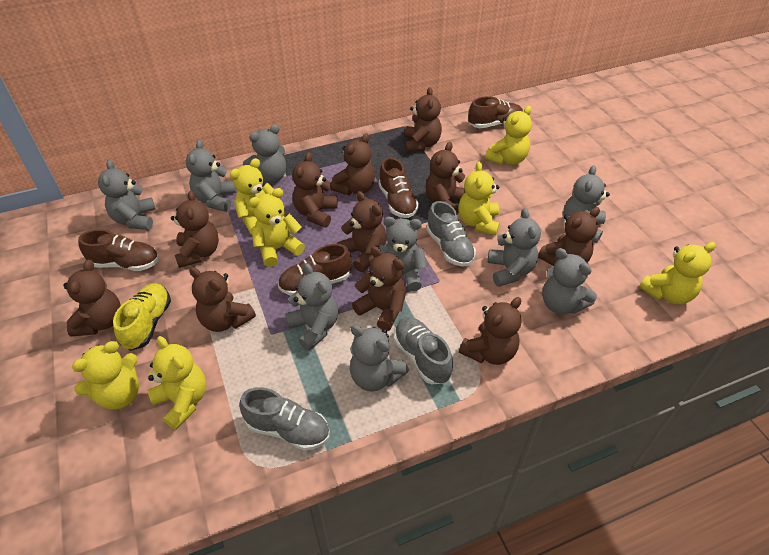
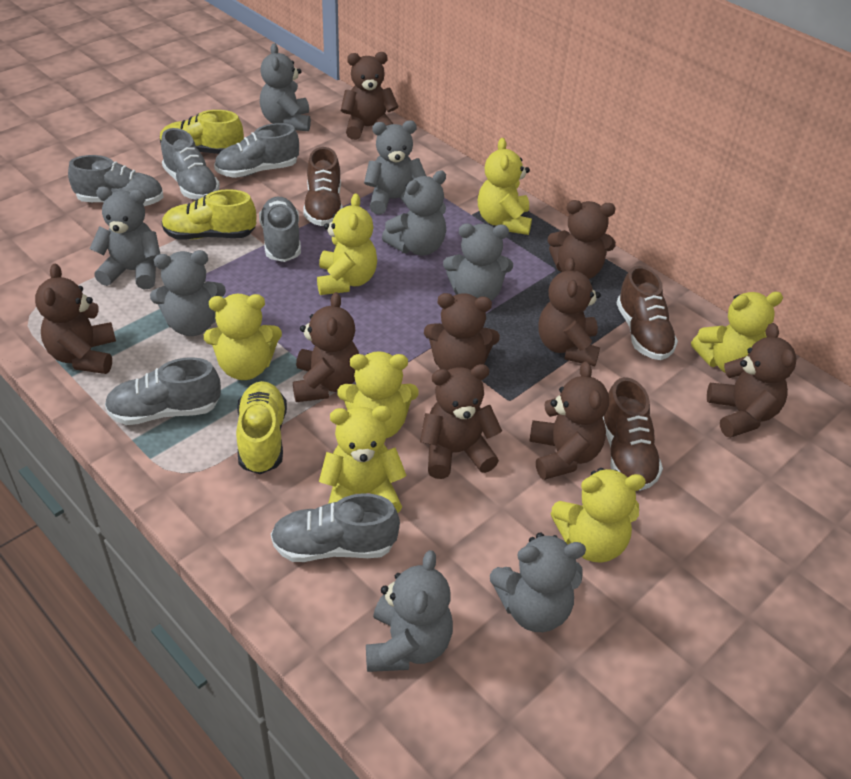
brown shoe: [78,229,159,271] [278,244,352,296] [379,158,419,218] [468,96,523,128] = 4 -> [303,147,343,226] [602,377,663,491] [617,266,678,360] = 3
brown teddy bear: [63,260,121,337] [171,191,219,268] [189,267,256,332] [292,152,338,228] [330,133,375,195] [337,191,386,272] [352,246,406,331] [404,87,442,153] [426,142,465,214] [459,297,521,365] [538,207,600,266] = 11 -> [35,264,116,374] [293,292,359,402] [341,52,399,140] [420,364,502,479] [424,293,500,370] [530,361,609,480] [538,257,601,366] [548,200,616,279] [707,323,796,438] = 9
grey shoe: [239,387,330,451] [394,317,453,384] [427,201,476,266] = 3 -> [68,155,164,206] [105,357,221,425] [161,128,220,200] [214,123,299,178] [259,197,301,262] [271,493,400,562] = 6
grey teddy bear: [98,160,156,230] [186,140,236,212] [243,124,286,183] [285,263,338,351] [350,325,409,391] [379,216,427,291] [488,208,541,287] [542,248,597,314] [563,165,610,243] = 9 -> [90,187,160,289] [150,250,226,336] [260,43,311,131] [364,120,426,215] [366,550,453,672] [382,170,446,256] [443,223,513,301] [490,533,586,632] = 8
yellow shoe: [113,283,171,351] = 1 -> [160,110,244,154] [162,189,256,240] [236,381,287,474] = 3

